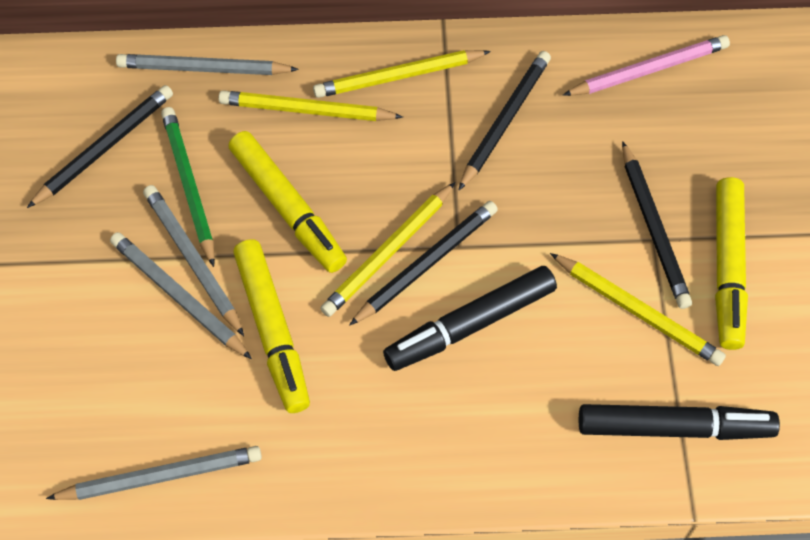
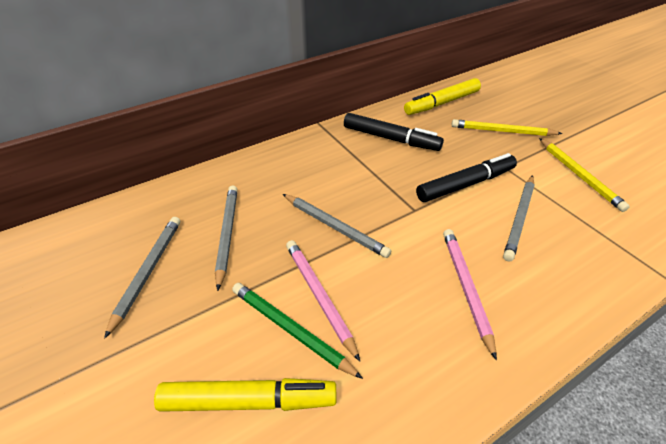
black pencil: [27,85,173,208] [349,201,498,326] [458,51,551,191] [622,141,692,309] = 4 -> none = 0
pink pencil: [563,35,730,96] = 1 -> [286,240,360,362] [443,229,497,360] = 2
yellow marker: [228,131,347,273] [233,239,310,413] [715,177,748,350] = 3 -> [154,378,336,412] [404,78,481,115] = 2
yellow pencil: [218,90,403,121] [313,50,491,98] [320,182,455,317] [550,253,726,366] = 4 -> [452,119,563,136] [539,138,630,212] = 2

